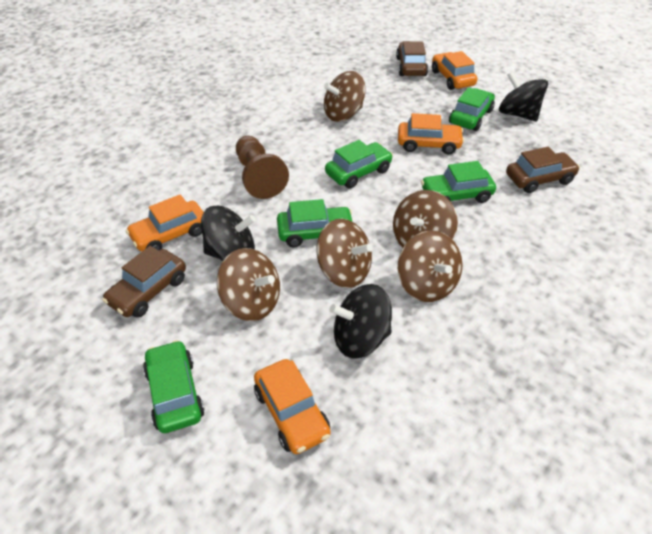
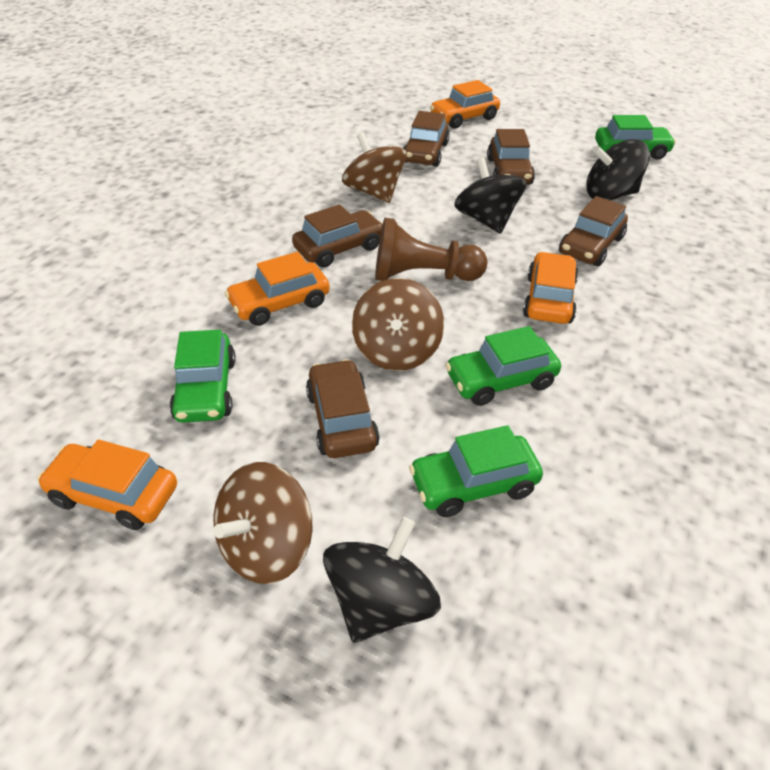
brown car: [102,246,186,318] [396,41,428,76] [506,147,580,193] = 3 -> [292,204,383,268] [306,359,380,458] [403,111,450,167] [487,129,535,184] [559,196,628,266] = 5
brown spinning top: [217,248,280,321] [317,219,373,288] [324,71,366,122] [393,190,458,248] [398,231,463,302] = 5 -> [213,462,313,584] [342,132,407,203] [352,278,444,371] = 3
green car: [143,340,205,433] [277,199,354,247] [325,140,393,189] [421,161,496,203] [449,87,495,131] = 5 -> [170,330,236,423] [409,425,543,517] [445,326,561,406] [595,115,676,160] = 4

